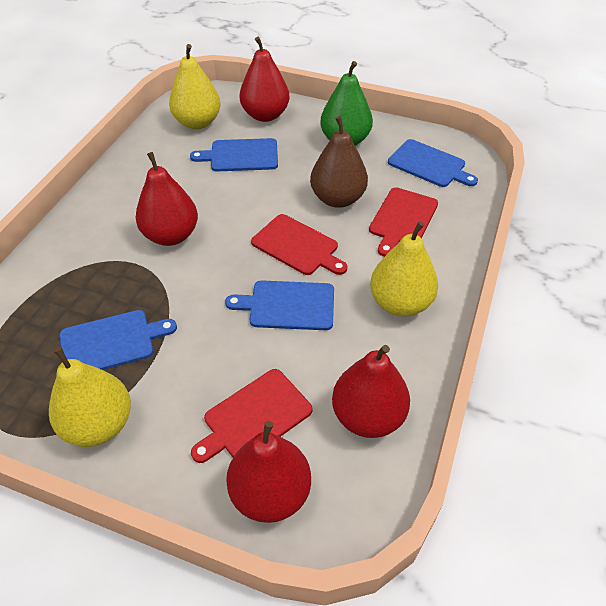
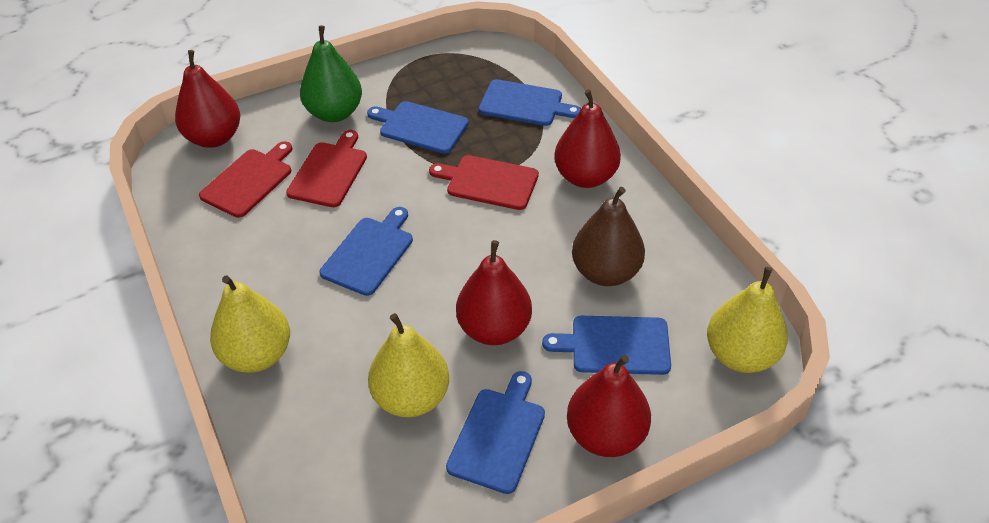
blue cutting board: [60,310,177,370] [190,138,278,171] [225,281,334,330] [388,139,478,187] = 4 -> [319,207,413,296] [367,101,469,154] [446,371,545,494] [479,79,581,126] [542,316,671,375] = 5

